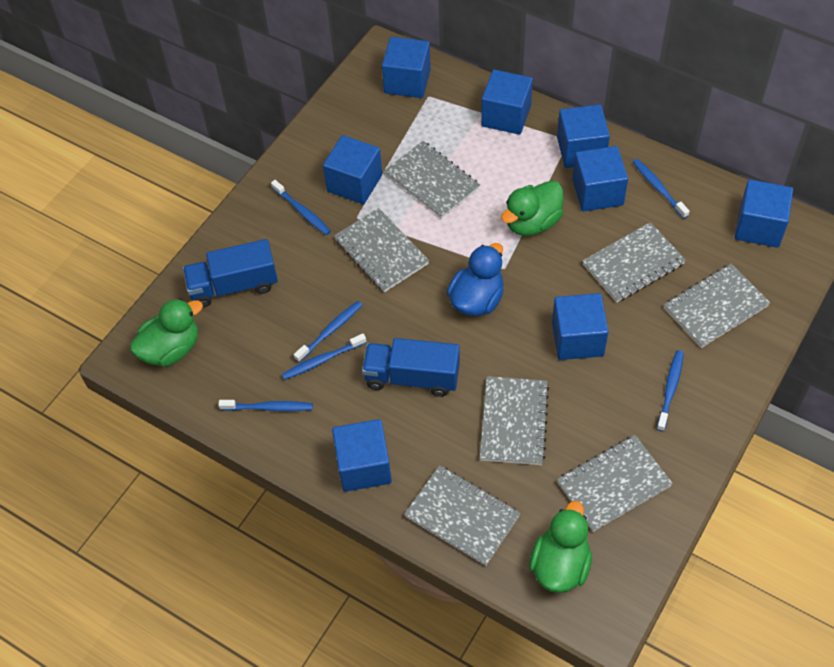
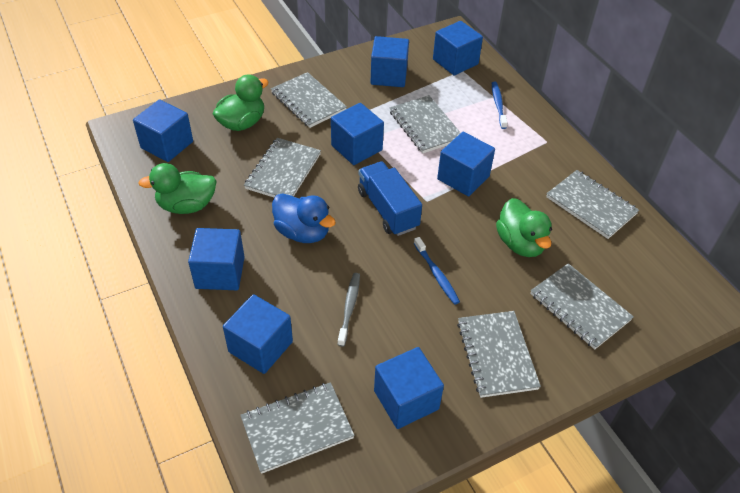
blue toothbrush: [218,400,313,411] [271,180,331,235] [281,333,366,380] [294,301,362,362] [633,159,690,219] [657,350,684,432] = 6 -> [414,237,460,305] [492,82,507,129] = 2
blue truck: [183,239,278,308] [362,338,460,397] = 2 -> [358,161,422,236] = 1
grey toothbrush: none = 0 -> [337,273,360,347] = 1

